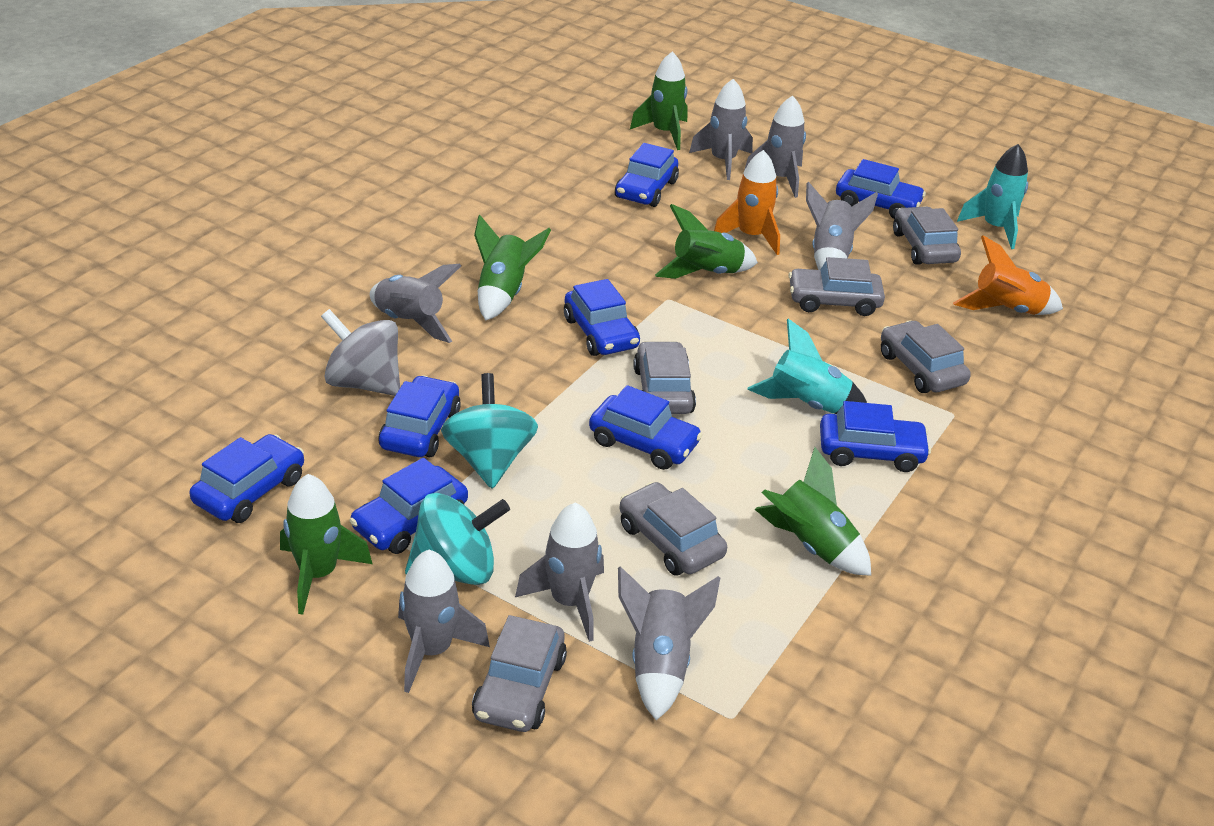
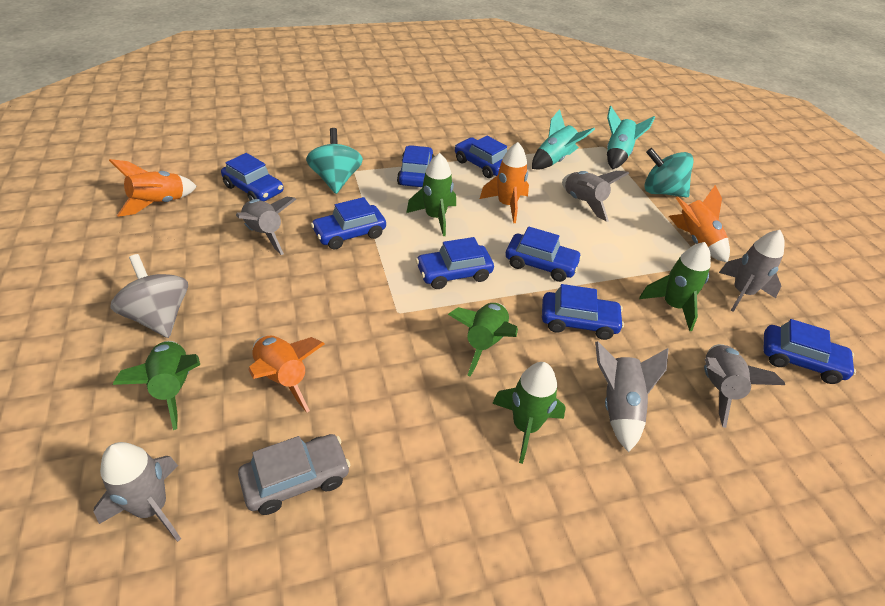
grey car: [472,615,567,732] [620,482,727,576] [633,341,696,414] [788,257,885,316] [881,320,971,393] [893,206,961,265] = 6 -> [238,434,350,515] = 1
grey rocket: [370,264,461,343] [398,550,490,693] [515,503,604,642] [618,566,720,720] [689,79,753,180] [745,95,806,198] [806,182,878,270] = 7 -> [94,442,181,542] [236,197,296,255] [562,171,629,222] [595,341,668,452] [704,344,785,428] [719,230,785,312] = 6
orange rocket: [714,150,780,255] [953,235,1063,315] = 2 -> [109,159,197,217] [249,336,325,413] [480,142,529,223] [669,185,730,262] = 4

